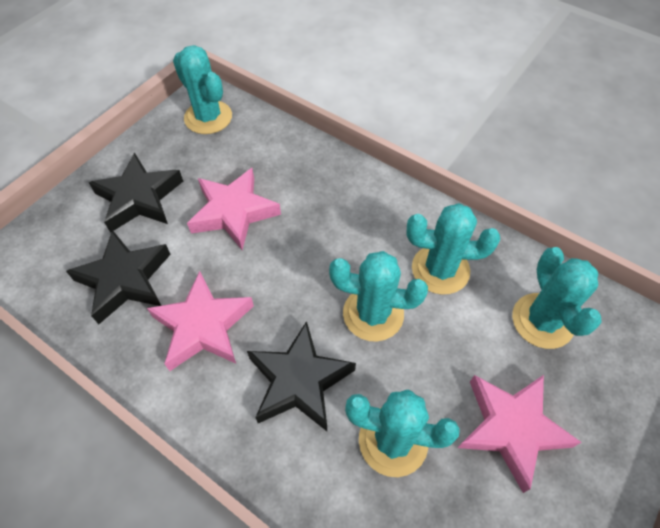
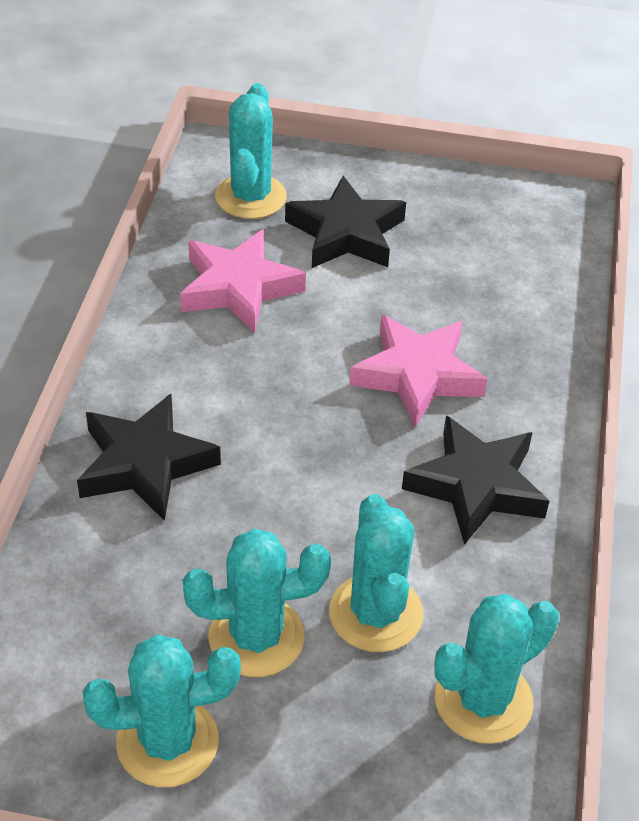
pink star: [147,271,254,371] [187,168,281,250] [458,375,582,493] = 3 -> [180,229,306,333] [349,314,488,427] = 2

